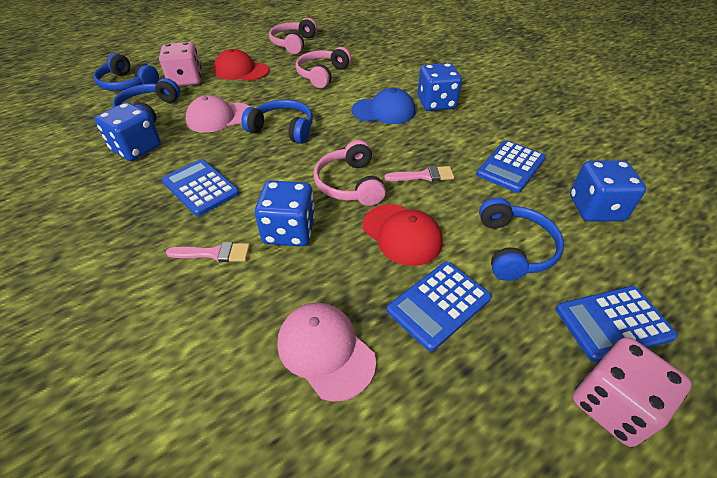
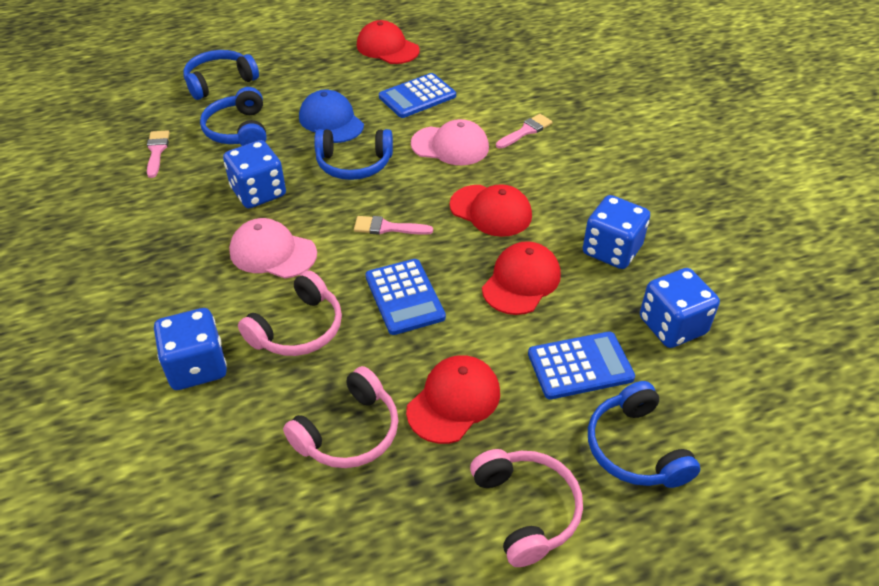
blue calculator: [162,159,239,216] [387,262,492,351] [476,140,546,193] [556,286,678,362] = 4 -> [365,259,446,335] [379,73,456,118] [528,331,635,399] = 3
pink brush: [166,242,250,262] [384,166,454,181] = 2 -> [147,130,170,178] [354,216,433,235] [496,114,553,149] = 3
pink dice: [159,42,202,86] [573,337,692,447] = 2 -> none = 0
red cap: [214,49,269,81] [362,204,443,266] = 2 -> [357,20,420,64] [406,355,500,444] [450,184,532,237] [482,241,561,315] = 4

